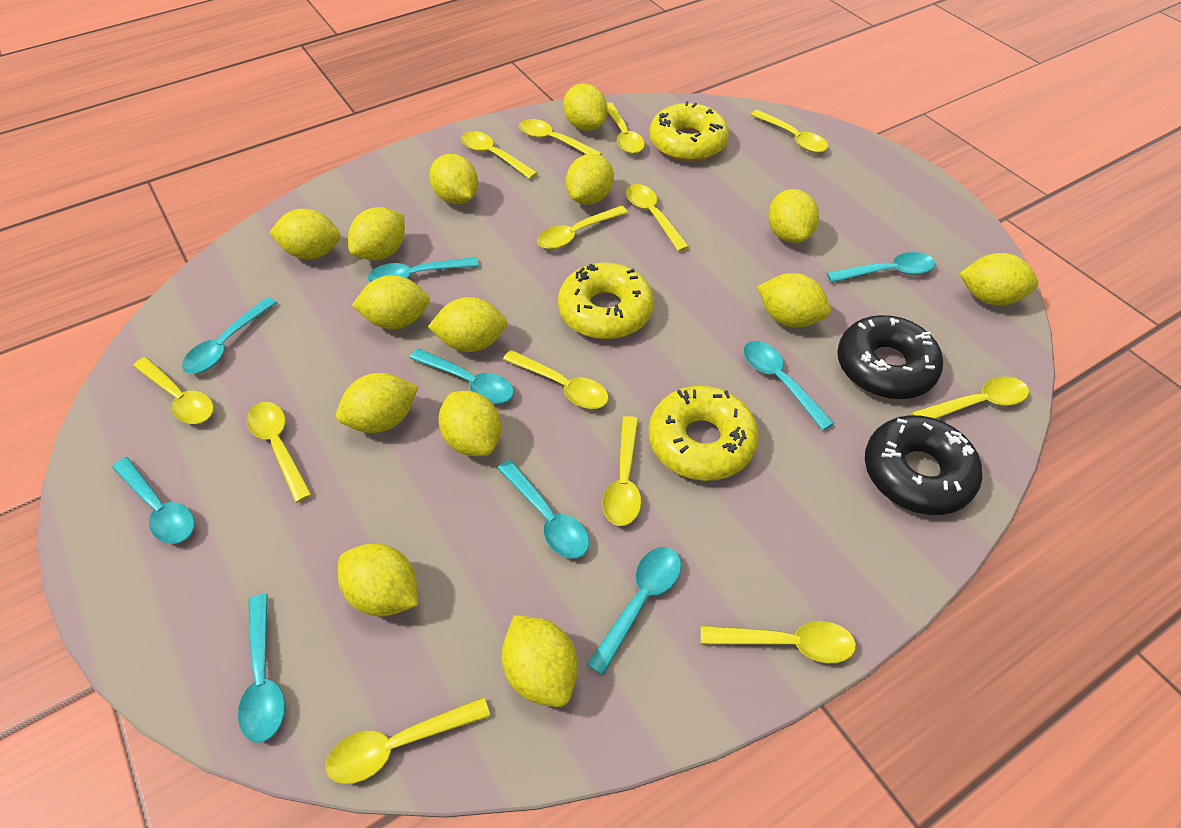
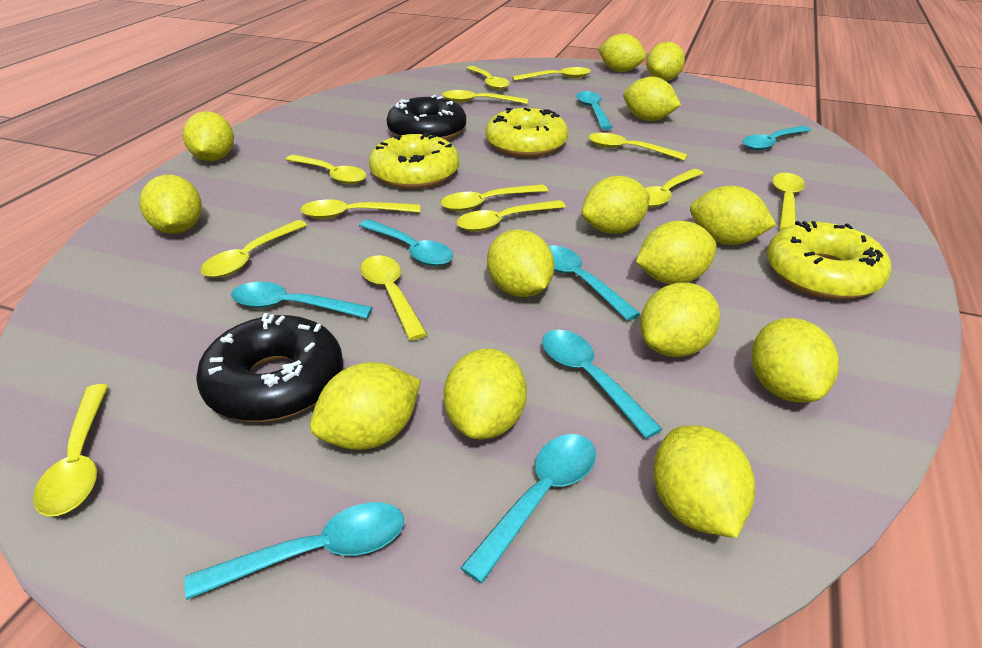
turquoise spoon: [112,457,195,544] [182,297,277,374] [238,594,285,743] [368,257,479,282] [410,348,514,404] [497,460,589,559] [587,547,681,675] [743,341,834,430] [827,252,935,282] = 9 -> [184,502,404,600] [231,282,373,319] [359,219,454,266] [460,434,596,583] [542,330,663,439] [548,245,640,321] [577,91,613,130] [743,126,811,151] = 8

